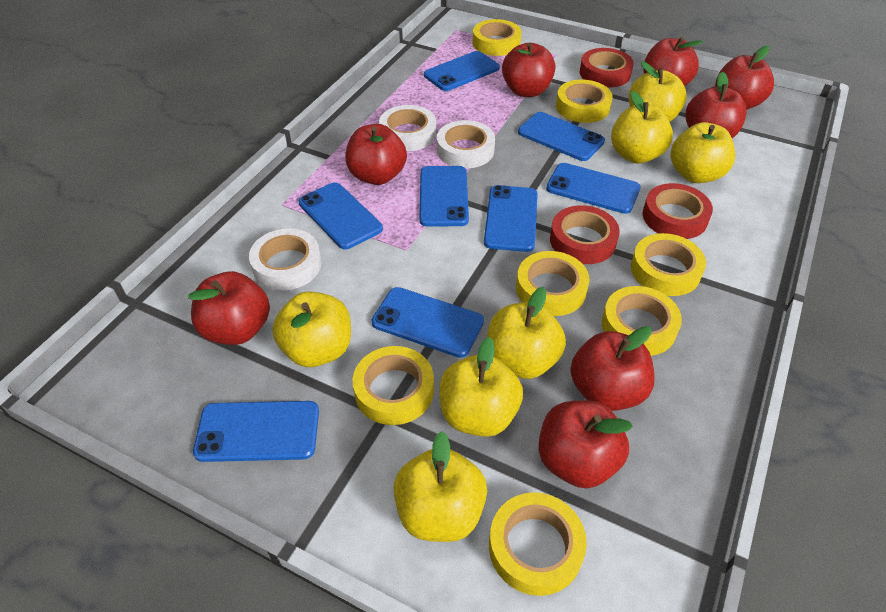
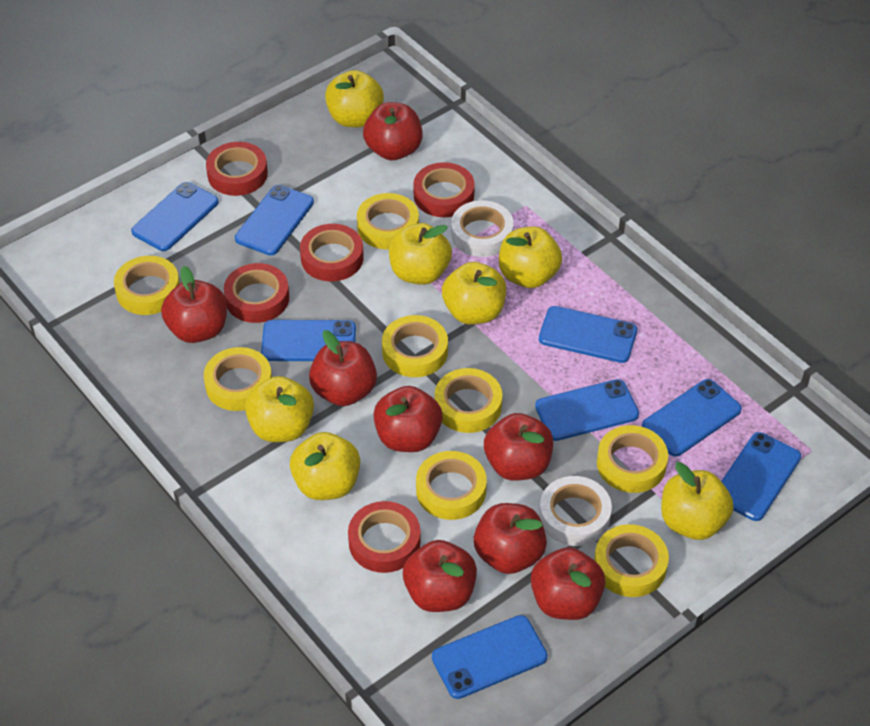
red tape: [550,205,620,264] [580,48,634,88] [643,183,713,239] = 3 -> [206,142,268,196] [224,263,289,323] [300,224,364,281] [348,501,421,573] [413,162,475,217] = 5
white tape: [249,229,322,291] [379,105,436,151] [437,120,495,168] = 3 -> [451,200,514,257] [539,476,612,546] = 2
yellow tape: [352,346,434,425] [472,19,521,56] [489,492,587,596] [516,251,590,316] [556,80,613,123] [602,286,682,356] [631,233,706,296] = 7 -> [114,256,180,315] [204,347,272,411] [357,193,419,250] [382,315,448,377] [416,451,487,520] [434,368,502,433] [594,524,669,597] [597,425,668,493] = 8

